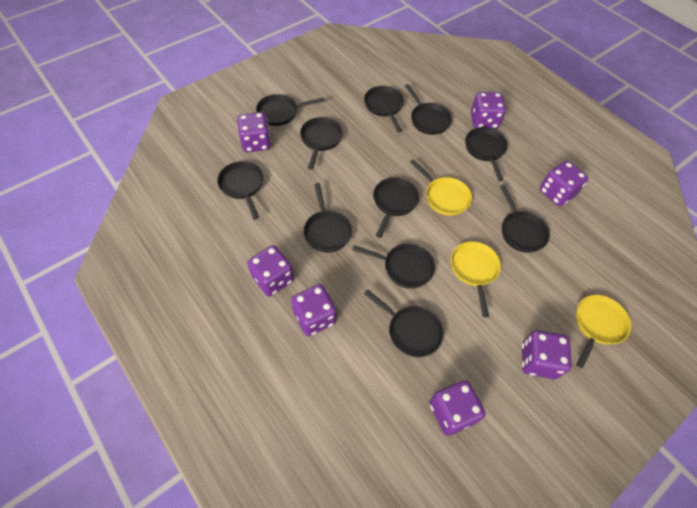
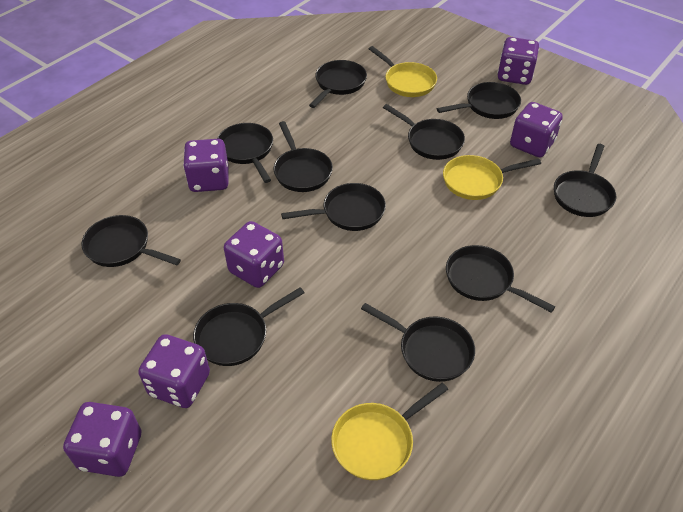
purple dice: [237,112,271,152] [247,245,294,297] [291,284,337,336] [429,380,486,436] [471,92,506,129] [522,330,572,379] [540,161,588,206] = 7 -> [63,402,141,477] [138,334,210,408] [183,139,229,192] [224,221,284,288] [497,37,539,85] [510,102,563,157] = 6

